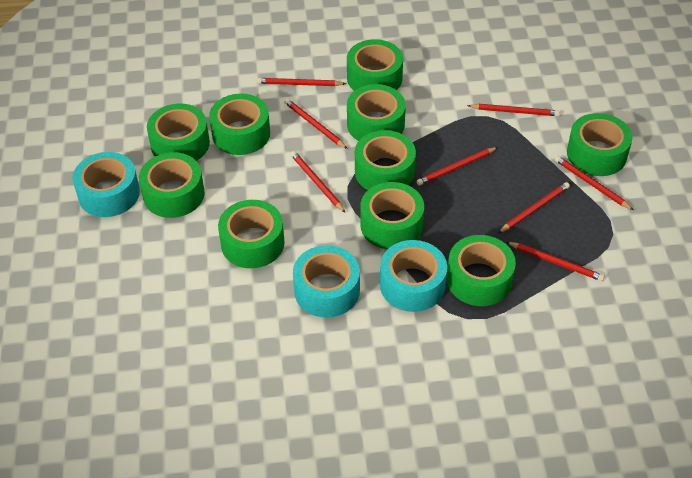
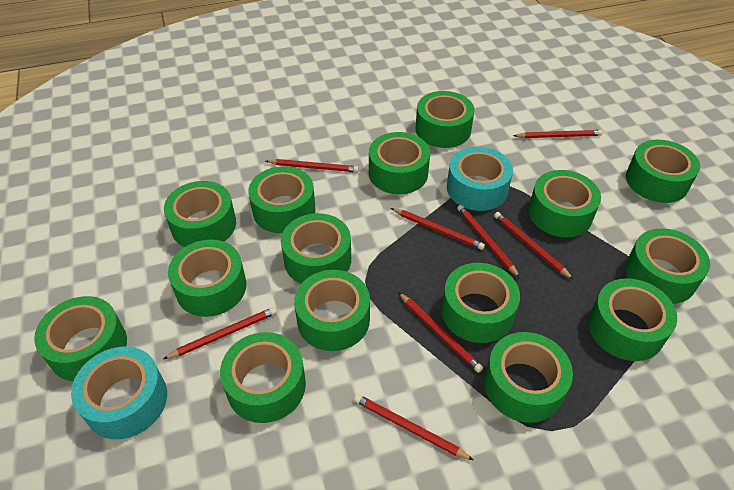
green tape: [139,152,205,218] [147,104,210,161] [209,94,270,155] [218,200,285,268] [347,39,403,91] [347,84,406,141] [355,130,416,190] [360,182,424,249] [447,235,516,306] [567,113,632,176] = 10 -> [34,296,127,381] [164,181,236,247] [168,240,246,317] [220,332,306,423] [248,166,316,233] [281,213,351,284] [294,270,370,351] [369,132,430,194] [415,91,474,148] [441,263,520,343] [484,332,573,423] [528,170,601,237] [588,278,677,361] [625,228,710,304] [626,140,700,203] = 15
turquoise tape: [73,152,140,217] [293,245,360,318] [380,240,447,312] = 3 -> [71,347,167,439] [447,147,513,211] = 2

